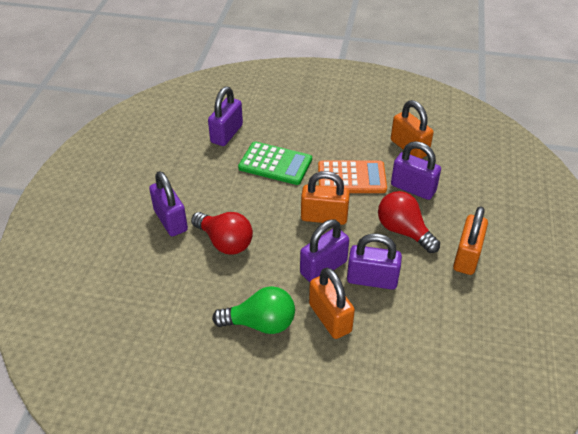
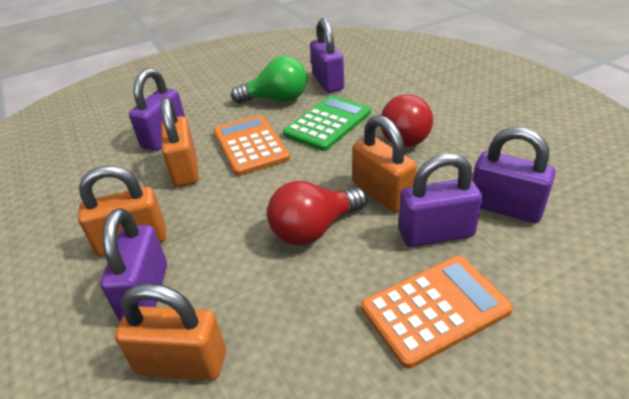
orange calculator: [318,160,387,193] = 1 -> [213,115,290,176] [361,256,513,369] = 2

